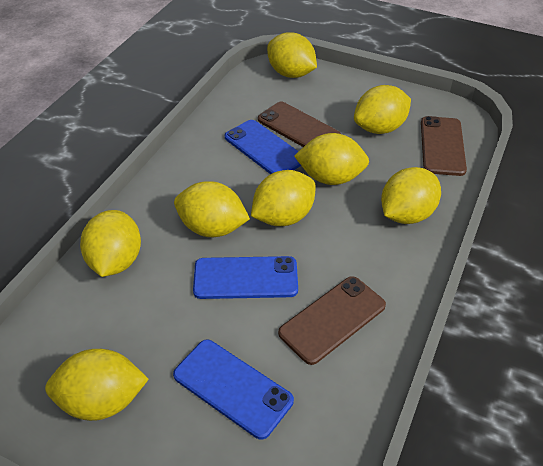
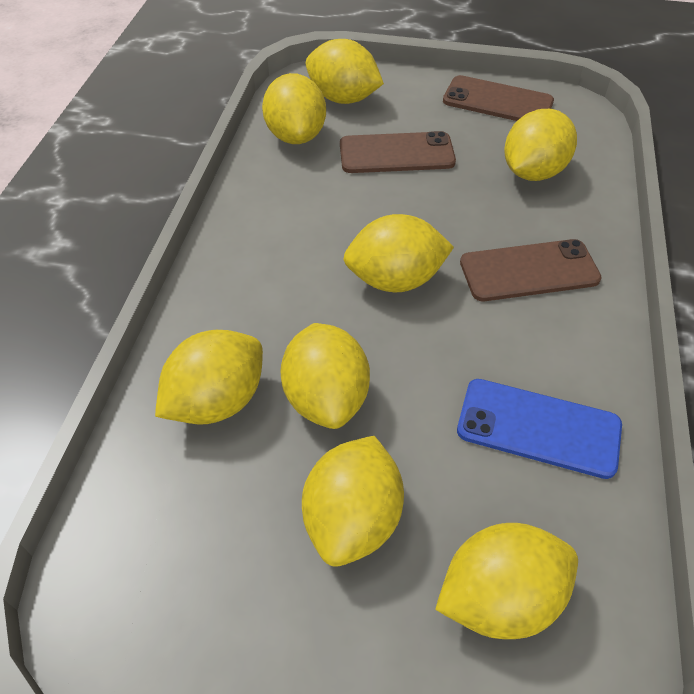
blue phone: [173,340,294,440] [193,256,298,299] [225,120,301,174] = 3 -> [457,379,622,479] = 1

